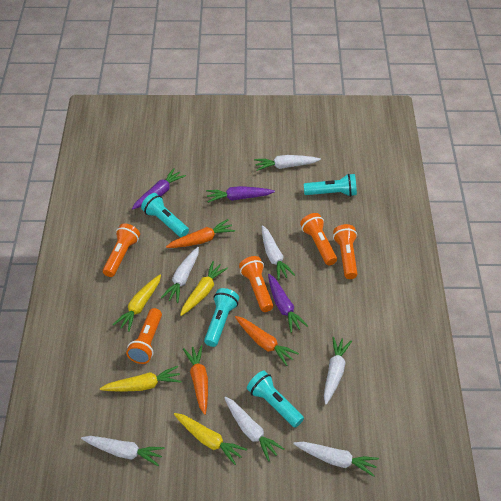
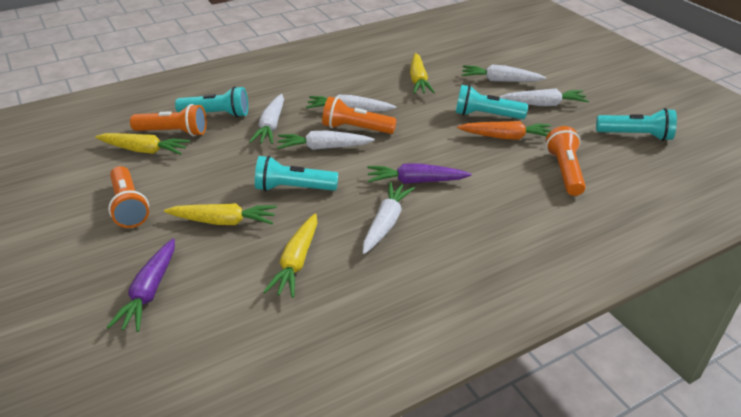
orange carrot: [166,219,235,248] [183,345,208,415] [235,316,299,366] = 3 -> [457,121,551,140] = 1
orange flashlight: [103,223,140,277] [126,308,162,364] [239,256,273,312] [300,213,337,265] [333,224,357,279] = 5 -> [108,166,149,228] [130,104,207,136] [322,97,397,134] [546,126,586,196] = 4
purple carrot: [132,168,186,210] [206,186,275,203] [268,274,308,333] = 3 -> [106,238,175,332] [367,164,472,184] = 2
white carrot: [81,436,165,466] [161,247,199,303] [224,397,285,461] [254,155,321,171] [262,225,295,280] [294,442,379,477] [324,337,352,405] = 7 -> [249,94,284,144] [277,131,375,150] [306,94,396,112] [363,182,415,254] [462,65,546,82] [500,89,589,106] = 6

